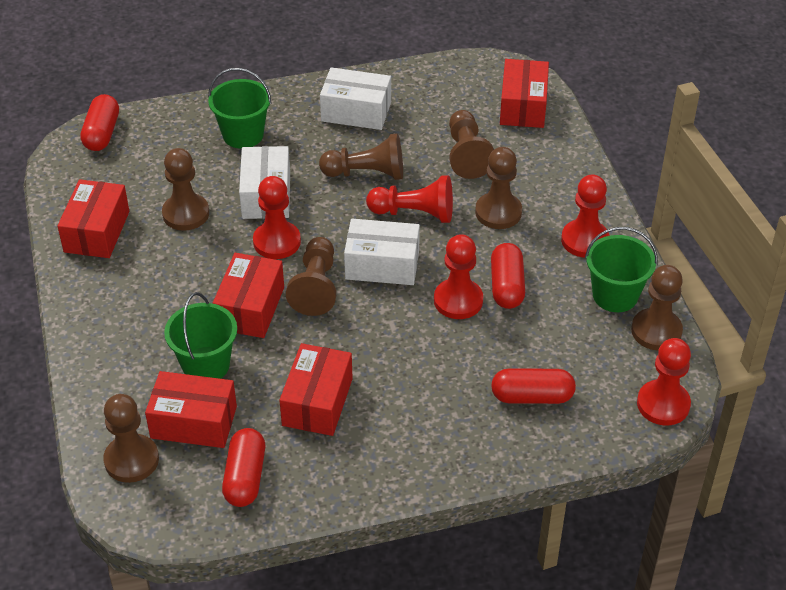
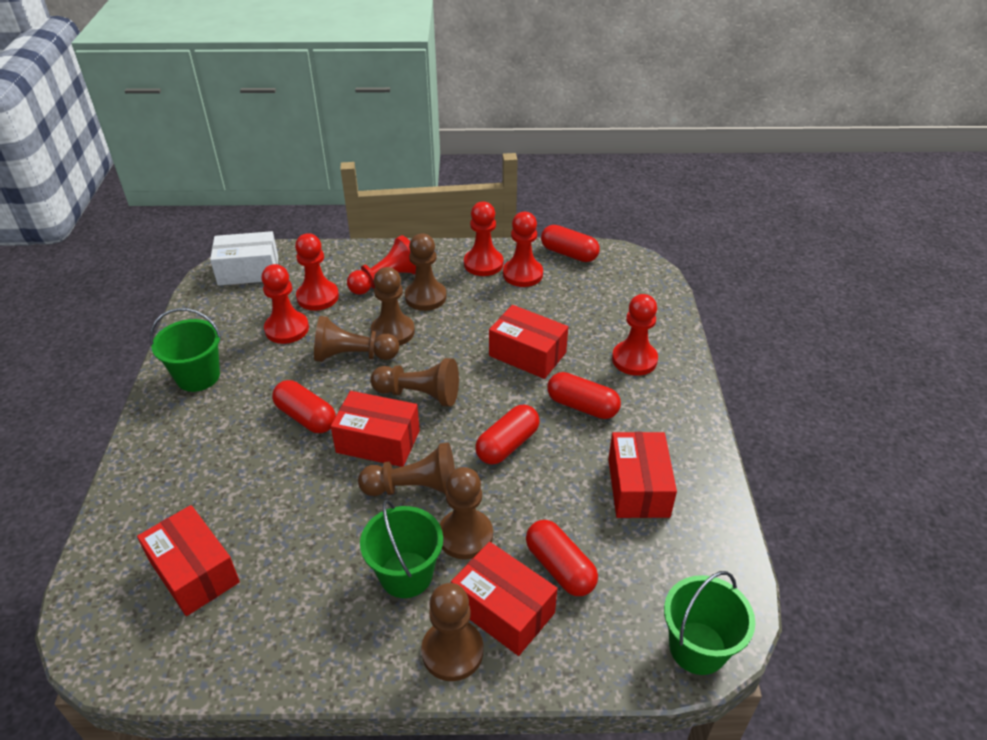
red capsule: [80,94,119,151] [222,428,265,507] [491,243,525,309] [491,368,576,404] = 4 -> [272,380,336,433] [475,404,540,465] [526,520,598,596] [541,225,600,262] [547,372,621,419] = 5
red pawn: [253,176,301,259] [366,175,453,223] [434,234,483,319] [561,174,609,258] [637,338,691,425] = 5 -> [261,264,309,344] [295,233,339,311] [347,235,416,295] [464,202,503,276] [503,212,543,287] [612,294,658,376] = 6
white box: [239,146,290,219] [320,67,391,130] [344,219,420,285] = 3 -> [210,231,278,286] = 1

